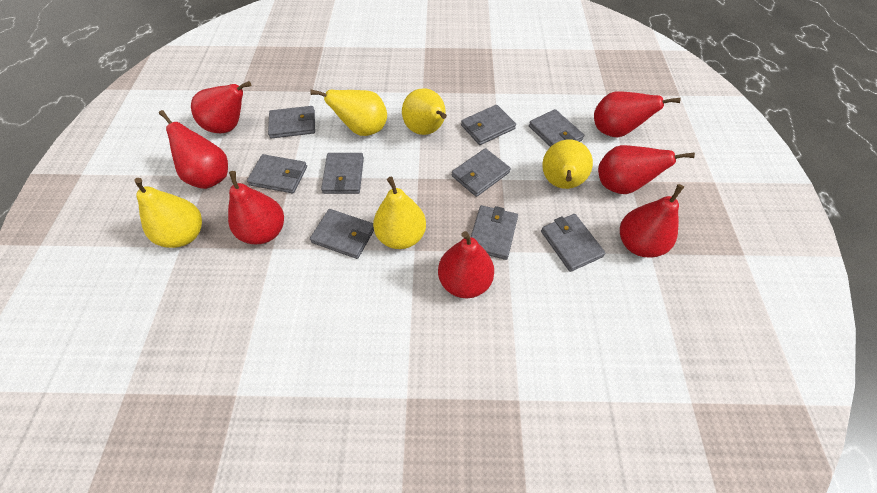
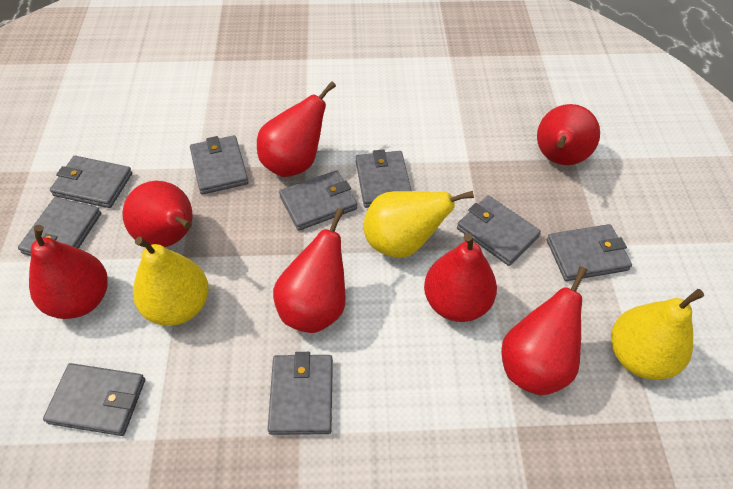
yellow pear: [134,178,202,248] [311,90,387,136] [373,177,426,249] [402,88,447,135] [542,140,593,189] = 5 -> [133,237,209,326] [364,191,474,258] [611,289,704,380] = 3

